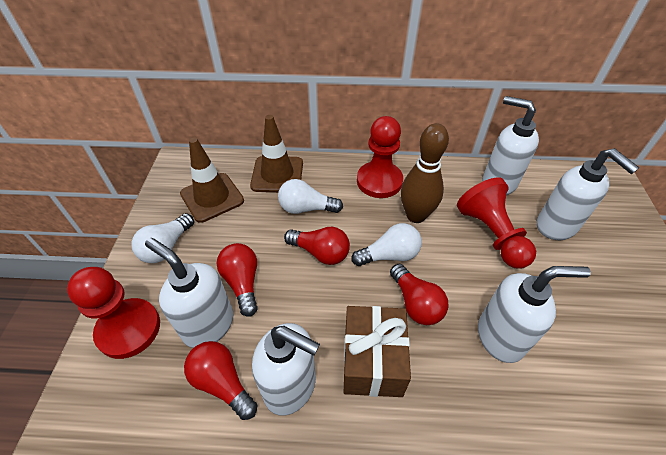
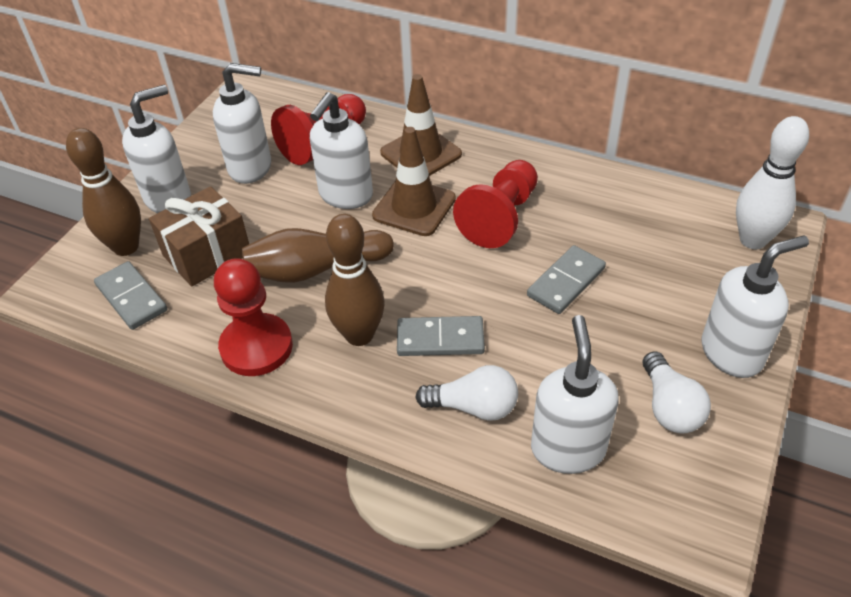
brown bowling pin: [401,123,449,223] = 1 -> [66,128,141,256] [242,228,394,283] [325,214,385,346] = 3
grey domino: none = 0 -> [94,261,167,330] [397,316,485,356] [527,245,606,314] = 3
red light bulb: [184,341,257,420] [217,243,258,317] [284,227,350,265] [390,264,448,325] = 4 -> none = 0
white bowling pin: none = 0 -> [736,116,809,249] = 1
white light bulb: [131,213,194,263] [278,179,343,214] [351,223,422,266] = 3 -> [415,365,518,421] [642,351,711,434] = 2

